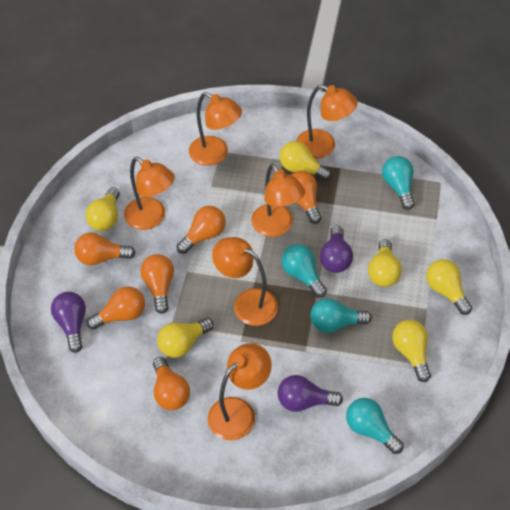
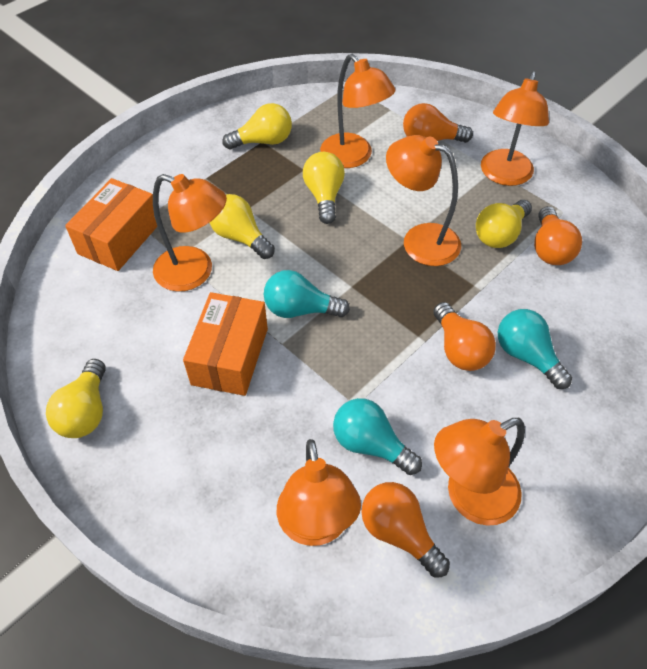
orange box: none = 0 -> [65,178,157,271] [183,292,268,396] = 2
orange light bulb: [74,233,135,265] [87,286,145,330] [140,254,174,314] [153,357,190,410] [177,206,226,254] [291,171,322,224] = 6 -> [361,482,450,577] [403,103,473,143] [433,302,496,371] [534,206,582,265] = 4
purple light bulb: [51,292,86,353] [278,375,343,412] [320,226,353,273] = 3 -> none = 0
turquoise light bulb: [281,244,327,298] [310,298,372,333] [346,398,404,454] [382,156,415,210] = 4 -> [264,270,350,318] [333,398,422,475] [498,309,572,389] = 3
yellow light bulb: [86,187,120,231] [157,318,214,358] [280,141,331,181] [368,239,402,287] [392,320,431,382] [426,259,472,315] = 6 -> [46,359,106,438] [210,194,275,259] [222,103,292,150] [303,152,345,224] [476,200,532,248] = 5

